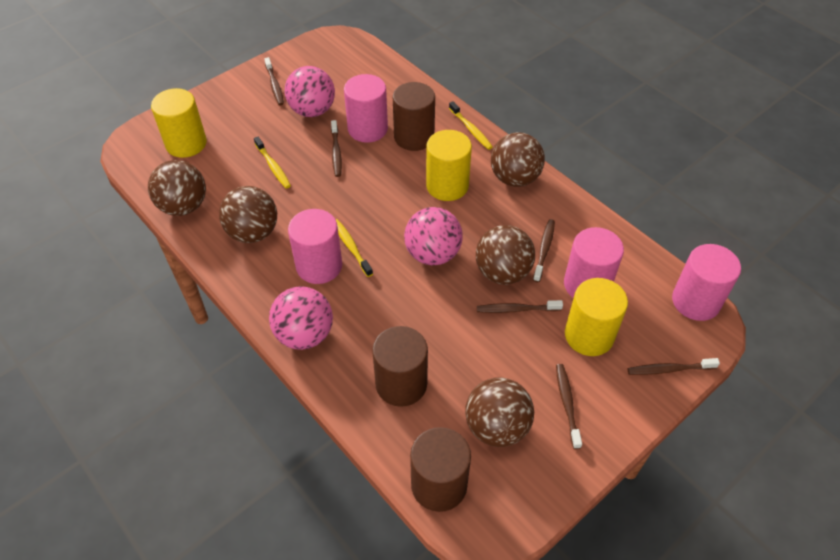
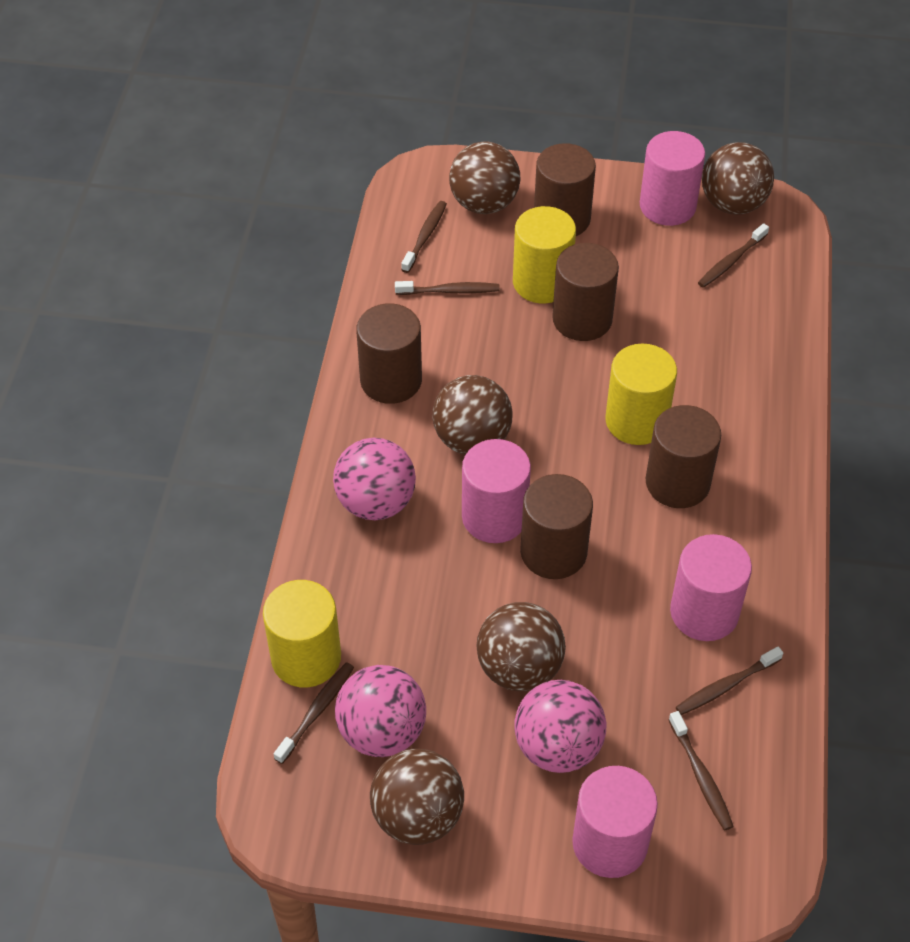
brown cylinder: [372,326,428,407] [393,82,435,151] [410,427,471,512] = 3 -> [356,303,422,404] [520,474,593,579] [534,143,596,236] [552,243,619,341] [646,405,721,508] = 5
yellow toothbrush: [254,137,291,189] [335,219,373,277] [449,101,493,150] = 3 -> none = 0

